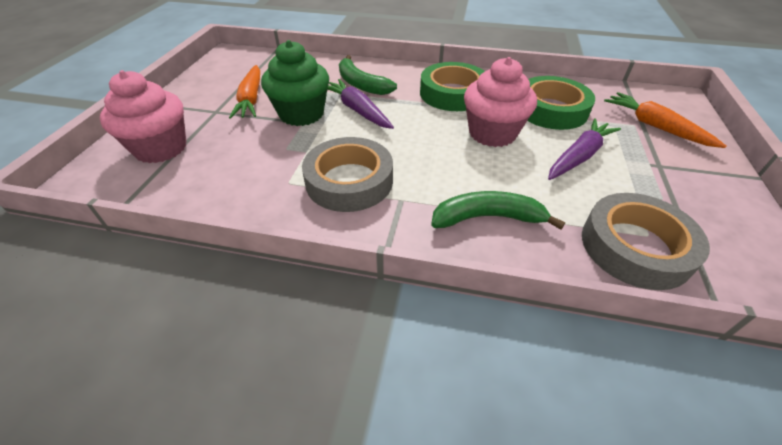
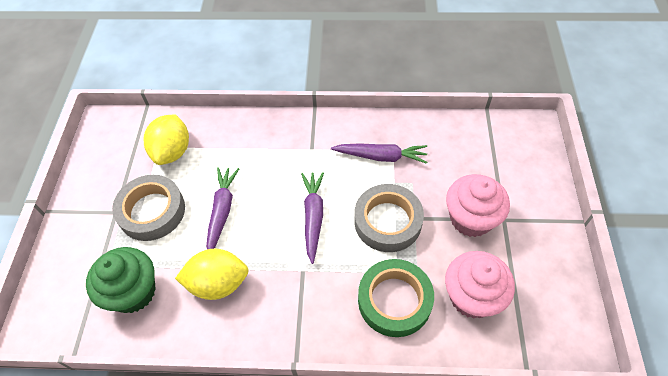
green banana: [339,55,397,95] [431,191,565,230] = 2 -> none = 0
green tape: [420,62,485,111] [527,76,595,130] = 2 -> [358,259,434,337] = 1
orange carrot: [229,65,260,119] [604,92,726,148] = 2 -> none = 0
purple carrot: [327,79,394,129] [548,118,621,180] = 2 -> [206,167,239,249] [301,172,324,264] [331,143,427,164] = 3
yellow lemon: none = 0 -> [143,114,189,165] [175,249,249,300] = 2

